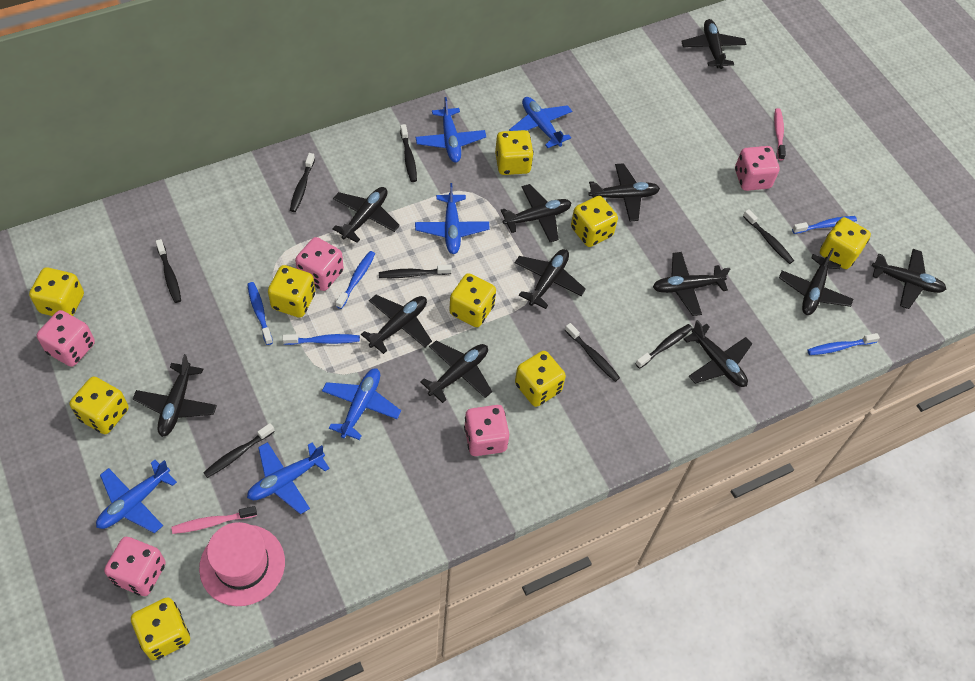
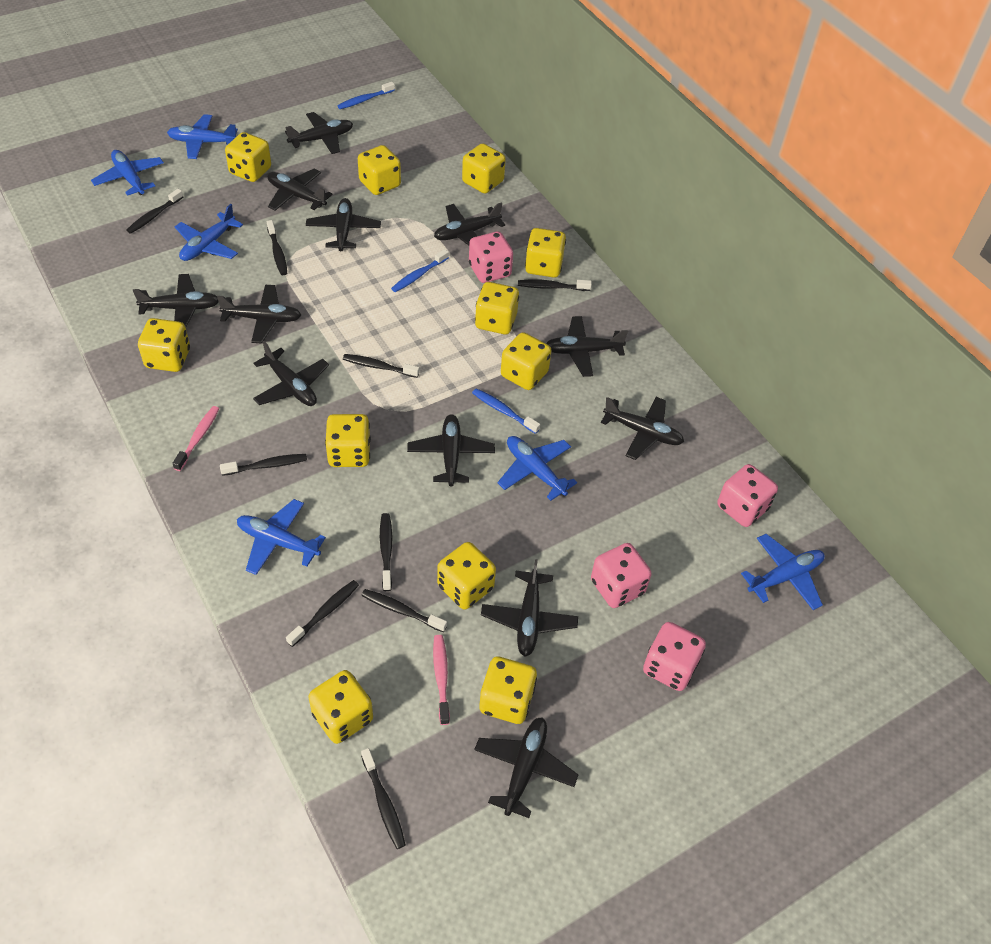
black toothbrush: [156,239,181,303] [203,423,275,478] [290,153,315,212] [379,264,452,278] [400,124,417,182] [565,323,620,382] [636,324,693,369] [743,209,794,264] = 8 -> [127,189,183,234] [220,454,307,476] [267,220,287,275] [286,580,359,647] [343,354,419,378] [361,589,447,632] [361,748,406,849] [380,513,392,591] [518,280,592,291] = 9
blue toothbrush: [247,282,273,345] [282,334,360,345] [336,251,375,309] [792,216,857,234] [807,333,880,355] = 5 -> [337,82,395,109] [391,249,449,292] [472,388,540,434] = 3
pink dice: [36,310,95,367] [104,537,166,596] [295,237,344,291] [464,405,509,456] [735,146,779,191] = 5 -> [469,231,513,283] [591,543,652,608] [643,622,706,691] [717,464,778,527] = 4
pink hat: [199,522,285,606] = 1 -> none = 0
yellow dice: [29,267,84,316] [69,377,129,434] [131,597,190,660] [268,265,315,318] [449,273,496,327] [495,130,534,175] [515,351,566,407] [571,196,618,247] [820,217,871,269] = 9 -> [138,318,190,372] [225,132,271,182] [308,670,373,744] [325,414,371,467] [358,145,401,195] [437,542,496,610] [462,143,506,193] [475,282,519,334] [479,656,537,724] [501,332,551,390] [525,228,566,277] = 11

